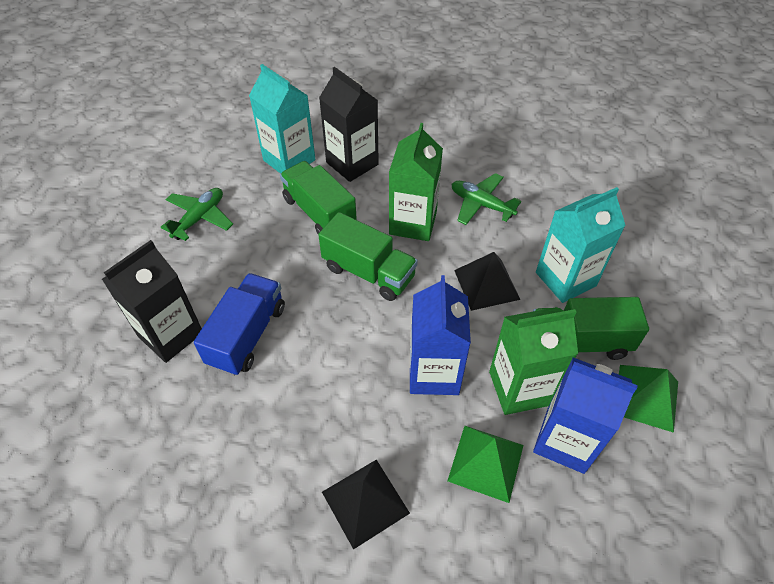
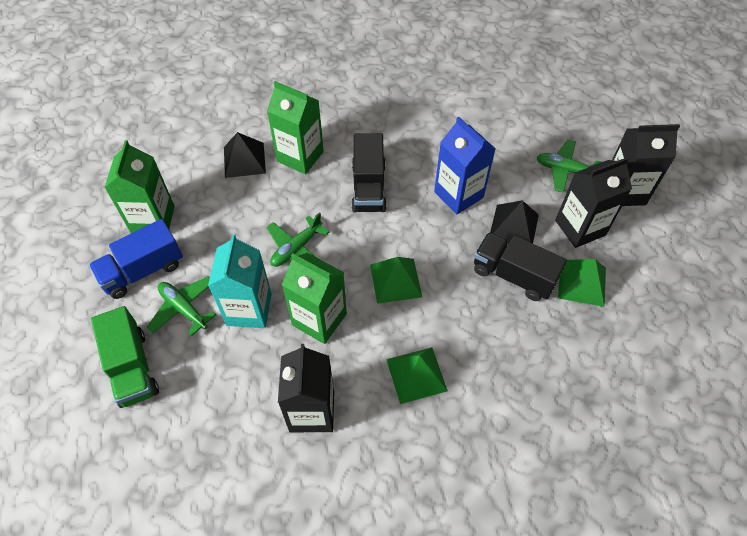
black carton: [102,240,202,363] [319,67,379,182] = 2 -> [278,344,334,432] [555,157,632,248] [612,124,680,206] = 3
black truck: none = 0 -> [351,133,387,212] [474,232,567,301] = 2
blue carton: [410,275,471,395] [533,358,638,474] = 2 -> [434,116,496,214] = 1
green carton: [389,123,443,241] [489,307,578,415] = 2 -> [104,140,175,233] [267,81,324,174] [282,253,347,344] = 3
green plane: [161,188,233,241] [452,173,521,225] = 2 -> [147,276,216,336] [266,212,329,267] [537,140,602,193] = 3
green pyramid: [448,426,523,503] [619,365,678,433] = 2 -> [370,257,422,304] [386,347,448,404] [558,259,606,307] = 3
green truck: [280,161,357,234] [318,212,418,301] [533,297,649,360] = 3 -> [91,306,159,408] = 1
turquoise carton: [249,64,316,173] [536,187,626,303] = 2 -> [208,234,272,328] = 1

